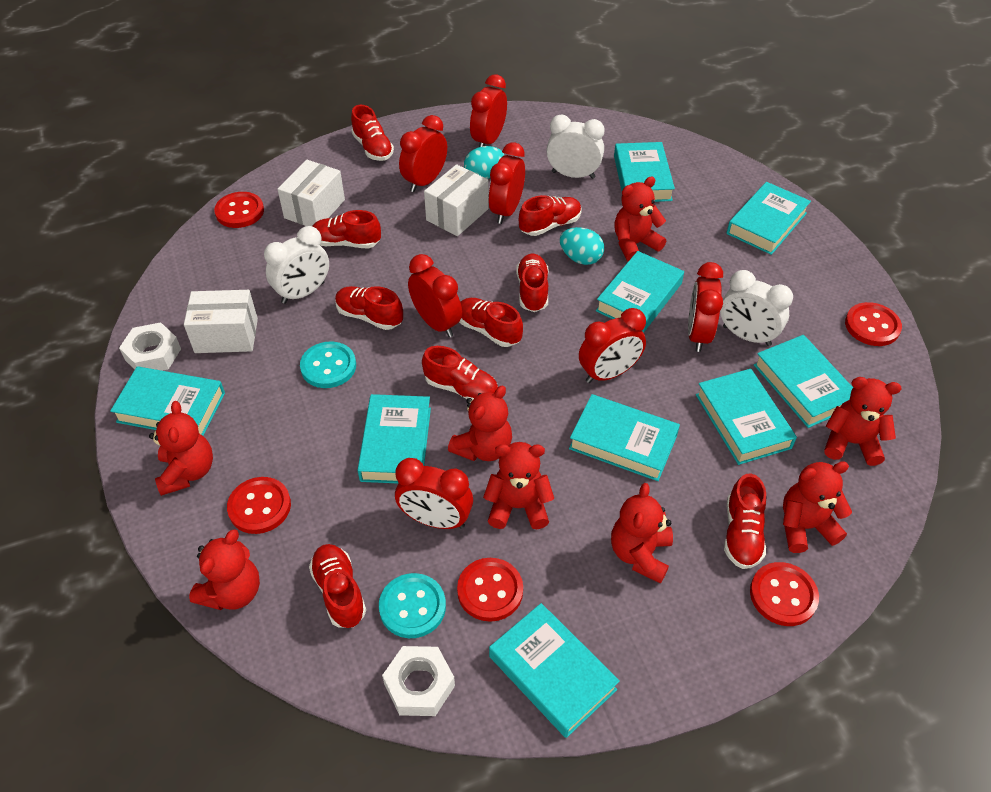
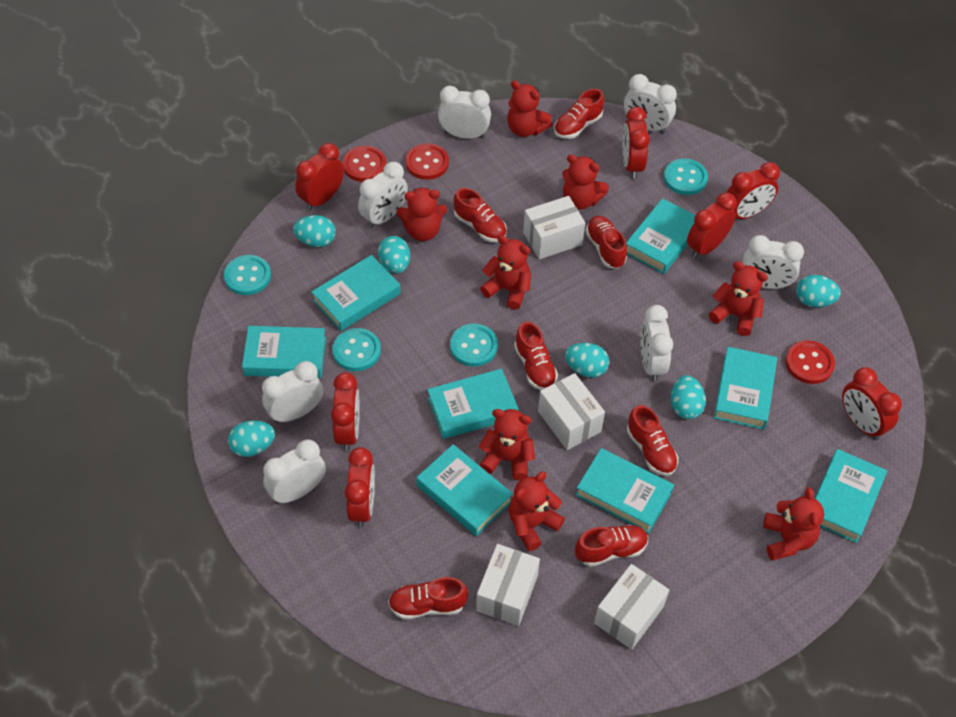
red button: [214,192,264,228] [227,477,291,534] [457,558,523,622] [750,562,819,626] [845,302,902,346] = 5 -> [342,146,386,182] [405,143,449,180] [785,340,835,384] = 3
red shoe: [309,544,366,628] [312,210,381,248] [335,286,403,330] [351,105,394,161] [422,346,498,399] [459,298,523,347] [516,253,548,312] [519,195,582,236] [724,473,766,569] = 9 -> [388,577,468,619] [453,188,507,242] [514,321,558,390] [554,89,604,139] [575,524,648,567] [585,216,627,268] [627,405,678,476] = 7
turquoise book: [110,366,225,436] [357,394,431,483] [489,603,620,738] [569,394,680,481] [596,251,684,333] [614,142,675,202] [696,369,797,465] [727,182,811,255] [754,335,853,428] = 9 -> [242,326,326,378] [311,255,401,331] [417,444,513,536] [427,369,519,439] [575,448,674,533] [626,198,695,274] [714,347,777,430] [815,449,887,543] = 8
turquoise button: [300,342,356,388] [379,573,446,638] = 2 -> [224,255,271,295] [332,328,381,371] [450,324,498,367] [664,158,708,195] = 4
turquoise egg: [464,146,505,179] [560,227,604,265] = 2 -> [228,420,275,457] [293,215,336,247] [378,236,410,273] [565,343,609,378] [671,375,706,419] [796,275,841,307] = 6
white box: [184,290,258,353] [277,160,345,226] [424,164,489,236] = 3 -> [476,544,540,626] [523,196,585,259] [538,373,605,450] [594,564,669,650] = 4
white clock: [264,226,329,304] [547,115,605,179] [720,270,793,346] = 3 -> [262,361,323,423] [263,439,326,504] [358,162,408,228] [438,86,491,139] [624,74,677,134] [640,305,673,382] [743,235,804,289] = 7
white nut: [119,322,181,371] [382,646,455,716] = 2 -> none = 0

